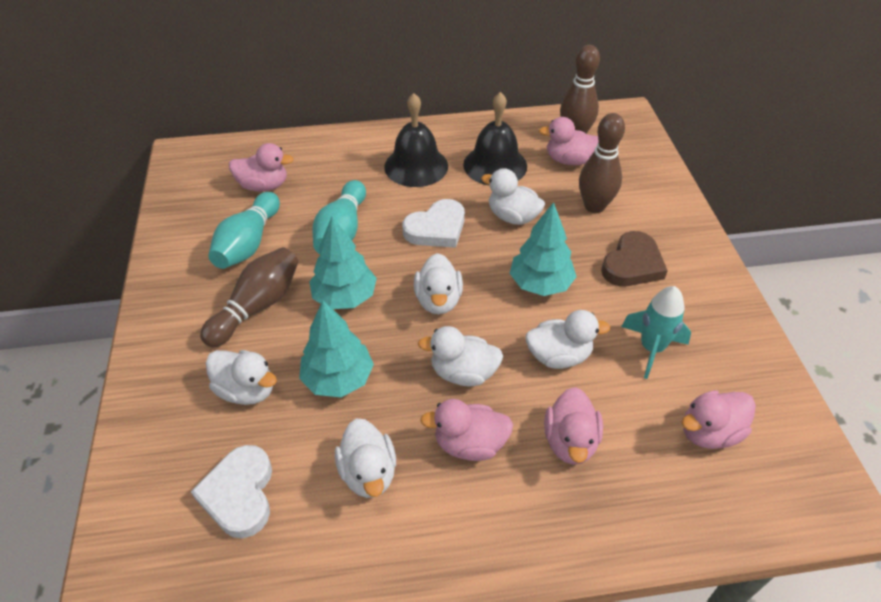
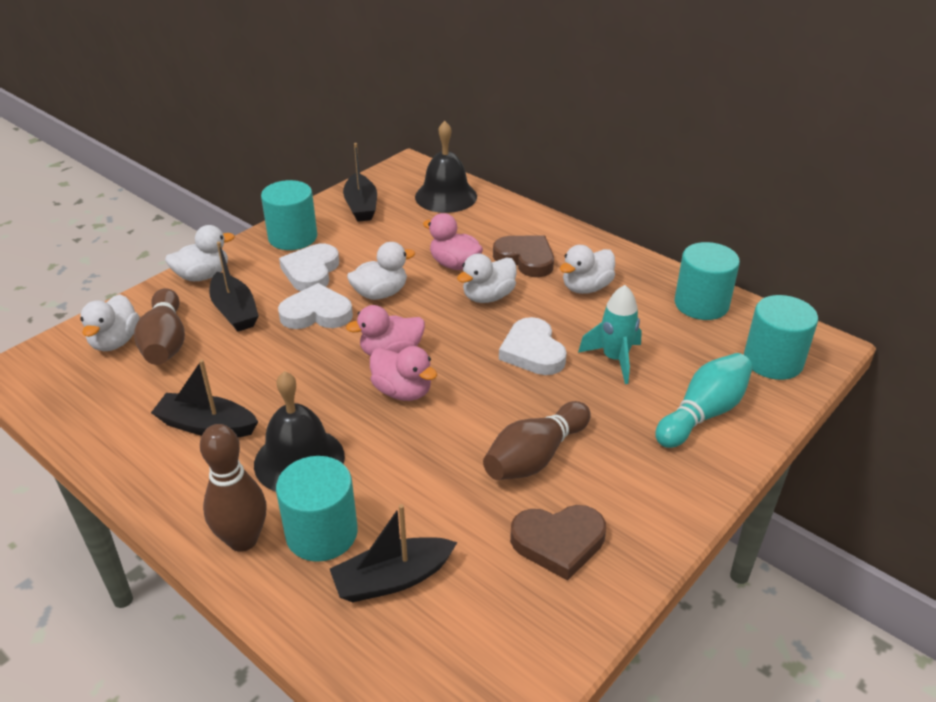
black boat: none = 0 -> [151,359,258,437] [209,242,259,331] [330,504,457,603] [343,143,377,222] = 4
brown heart: [601,231,668,287] = 1 -> [493,235,554,277] [510,505,606,581] = 2
pink duck: [229,143,294,192] [420,399,513,461] [539,117,599,165] [544,387,603,465] [681,390,756,449] = 5 -> [346,305,425,356] [370,346,437,401] [423,213,483,270] = 3
turquoise bowling pin: [208,192,280,269] [312,180,366,254] = 2 -> [655,353,753,448] = 1
turquoise cylinder: none = 0 -> [261,180,317,250] [276,456,358,562] [675,242,740,320] [744,295,818,380] = 4
turquoise tree: [299,301,374,397] [309,216,377,309] [510,202,577,296] = 3 -> none = 0
white duck: [206,350,277,405] [335,418,396,498] [414,253,463,314] [418,326,503,386] [481,168,545,225] [525,310,610,369] = 6 -> [80,294,139,351] [165,225,235,281] [347,242,415,300] [457,253,517,303] [560,245,615,294] = 5
white heart: [191,445,272,538] [403,199,465,248] = 2 -> [278,283,353,329] [279,244,339,291] [499,317,567,375] = 3

